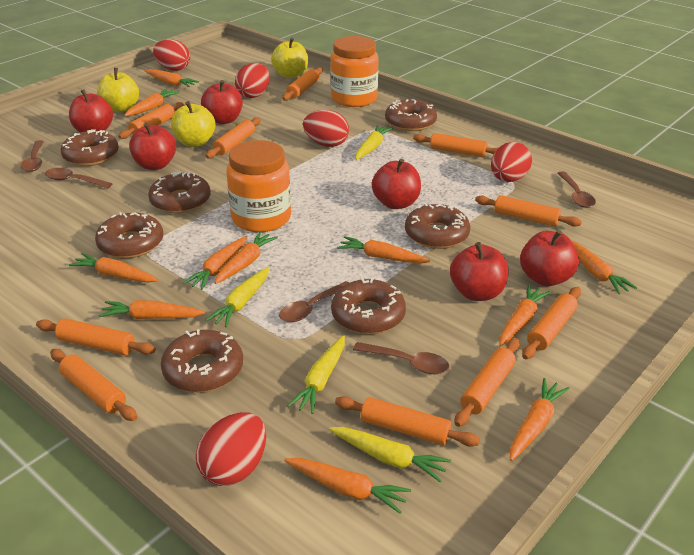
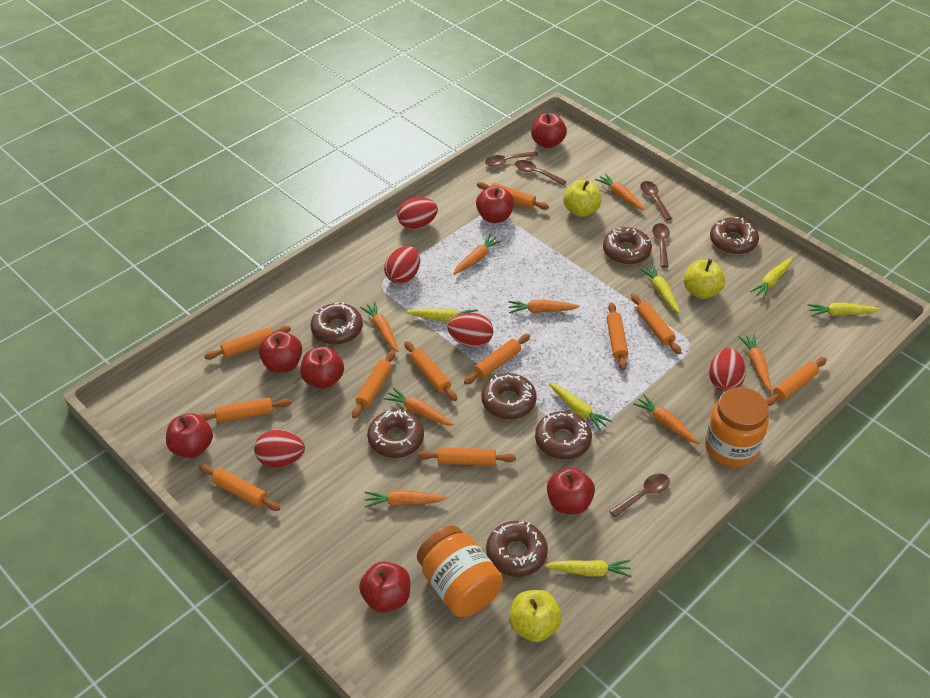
orange carrot: [69,253,158,282] [99,300,205,319] [124,89,179,116] [145,69,199,87] [183,236,247,290] [215,231,278,284] [284,458,411,514] [337,236,431,264] [500,284,551,346] [510,378,570,461] [572,241,637,295] = 11 -> [360,302,398,352] [365,490,447,508] [384,387,453,425] [453,234,502,275] [508,300,580,313] [595,174,645,210] [633,394,699,444] [738,334,771,391] = 8
orange rolling pin: [36,318,156,355] [50,349,137,421] [118,102,184,139] [206,117,261,159] [282,67,322,101] [335,396,480,447] [413,133,498,157] [455,338,520,427] [475,195,582,227] [522,287,581,359] = 10 -> [199,398,292,423] [199,464,280,511] [204,326,291,360] [352,350,395,419] [404,341,457,401] [418,447,516,466] [464,334,530,384] [477,182,549,210] [607,302,628,371] [631,294,681,354] [766,357,827,406] = 11
red apple: [69,89,113,132] [129,123,176,170] [201,80,243,124] [372,159,421,209] [450,242,509,301] [520,230,579,286] = 6 -> [166,413,213,458] [259,331,302,373] [300,346,344,389] [359,561,410,613] [476,186,514,223] [531,113,567,148] [547,468,595,514] = 7
yellow carrot: [206,267,270,327] [287,335,345,414] [329,427,451,482] [355,125,393,160] = 4 -> [406,308,478,322] [544,560,632,577] [549,383,612,432] [639,264,680,313] [750,258,792,299] [807,303,880,317] = 6

